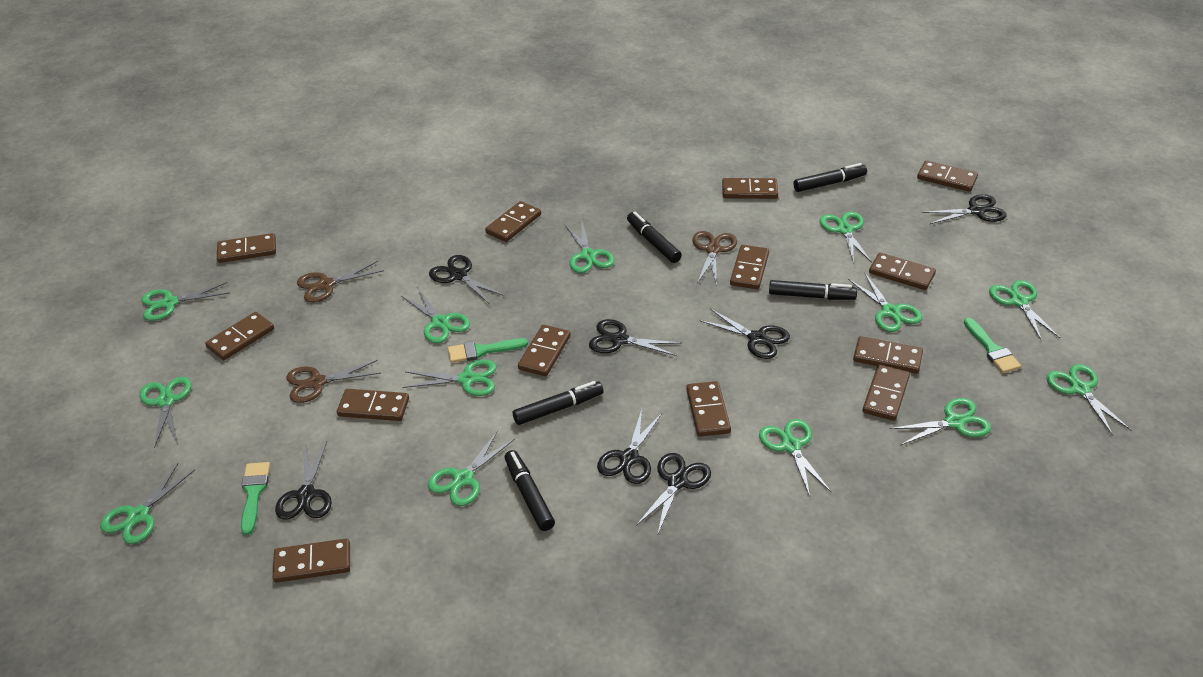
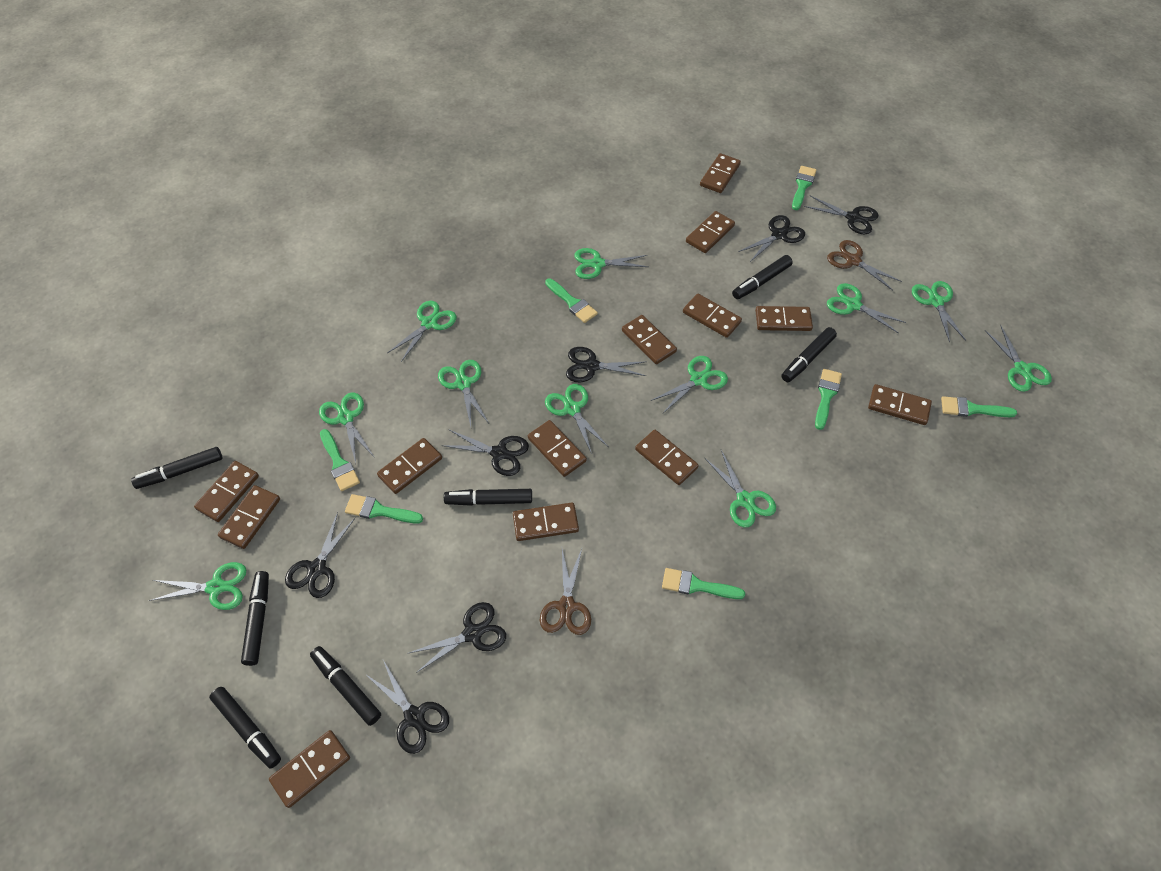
black marker: [505,450,555,531] [513,381,603,425] [627,212,682,263] [769,280,857,300] [793,163,867,192] = 5 -> [131,447,222,489] [209,687,281,769] [241,571,269,666] [310,646,381,726] [444,489,532,506] [732,255,793,299] [781,327,837,382] = 7
brown scissors: [286,360,381,403] [297,261,384,303] [692,231,737,286] = 3 -> [540,549,591,635] [827,240,902,291] = 2
green brush: [241,462,270,535] [448,338,528,363] [964,318,1021,373] = 3 -> [320,429,360,491] [345,494,423,523] [545,278,598,323] [662,568,745,599] [792,166,816,210] [815,369,842,430] [941,396,1017,417] = 7
green scissors: [100,464,195,544] [140,377,191,448] [141,282,229,321] [401,287,470,343] [403,359,496,396] [428,431,515,506] [564,222,614,273] [759,419,831,496] [820,212,872,264] [848,273,922,332] [890,398,991,446] [989,280,1060,341] [1046,364,1132,435] = 13 -> [149,562,246,610] [319,393,375,463] [387,301,456,362] [438,360,489,427] [545,384,608,454] [574,248,648,279] [651,356,728,413] [705,450,776,527] [827,283,906,334] [912,281,966,343] [985,325,1052,392] = 11

